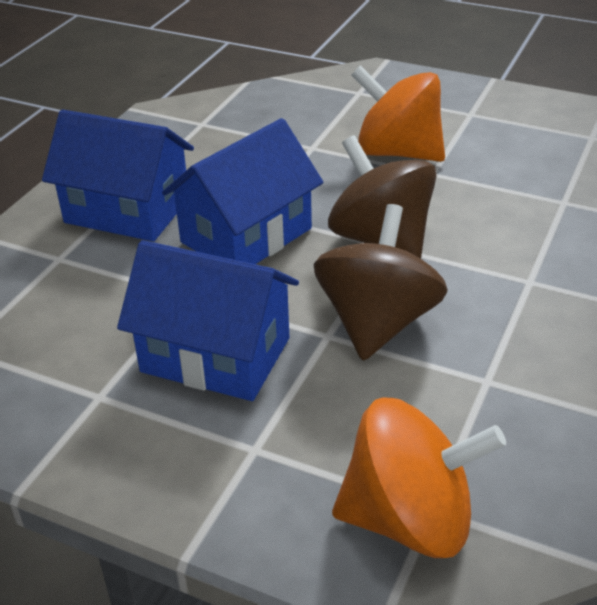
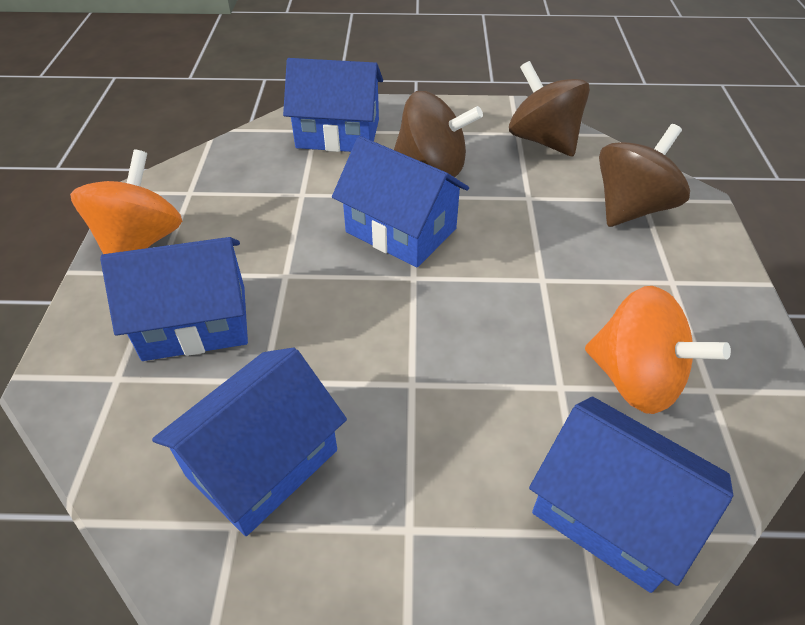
blue house: [42,109,194,241] [117,240,299,401] [162,118,323,264] = 3 -> [100,237,248,361] [152,347,347,536] [283,58,383,152] [332,136,469,268] [529,397,733,593] = 5
brown spinning top: [313,204,448,361] [328,135,436,259] = 2 -> [394,91,483,177] [509,61,590,156] [599,124,690,227] = 3

